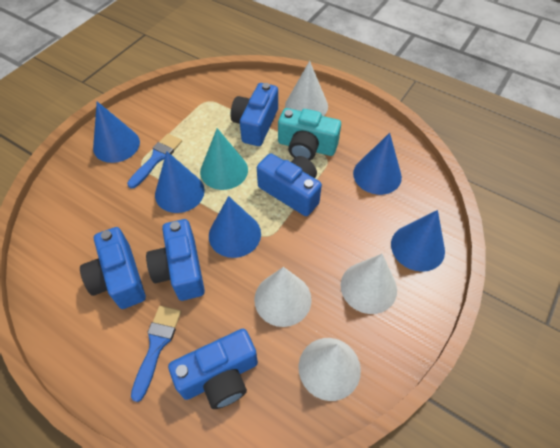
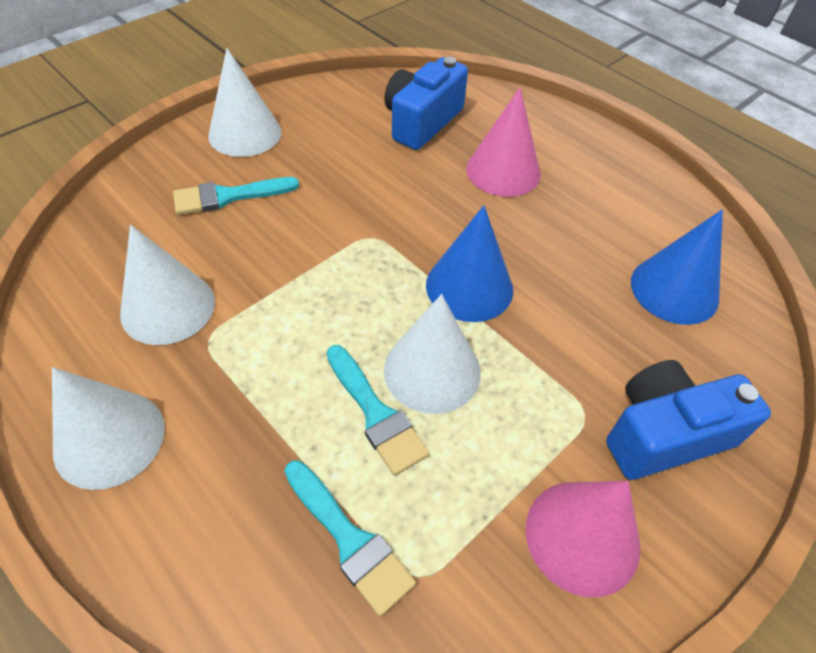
blue brush: [127,133,182,189] [131,306,181,402] = 2 -> none = 0
blue camera: [80,227,146,309] [146,219,205,301] [168,329,258,409] [230,83,278,146] [257,153,322,216] = 5 -> [384,57,468,150] [606,360,771,480] = 2
blue cone: [93,101,140,163] [155,151,205,213] [209,196,261,258] [353,133,402,195] [391,210,445,272] = 5 -> [426,205,513,322] [631,210,723,325] = 2
pink cone: none = 0 -> [466,88,541,197] [525,481,640,597] = 2
turquoise brush: none = 0 -> [173,177,299,215] [285,460,416,617] [327,345,429,476] = 3
turquoise camera: [278,108,341,160] = 1 -> none = 0
turquoise cone: [200,128,248,190] = 1 -> none = 0

